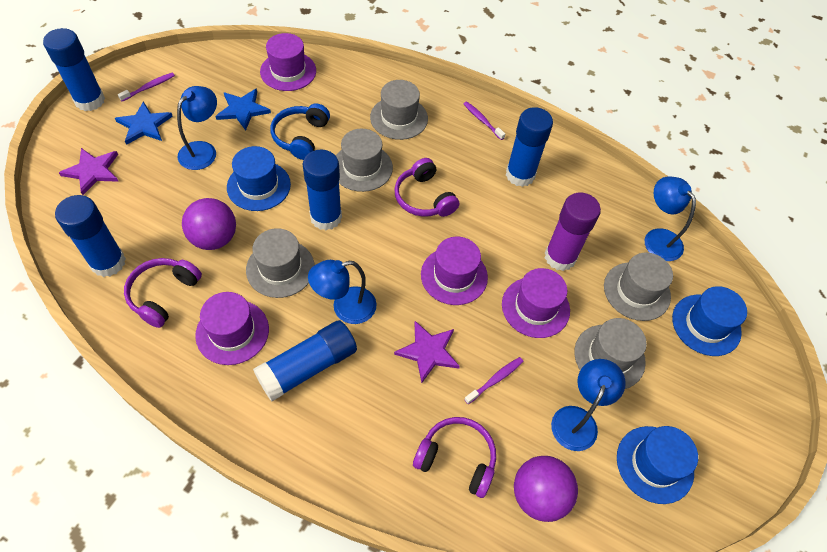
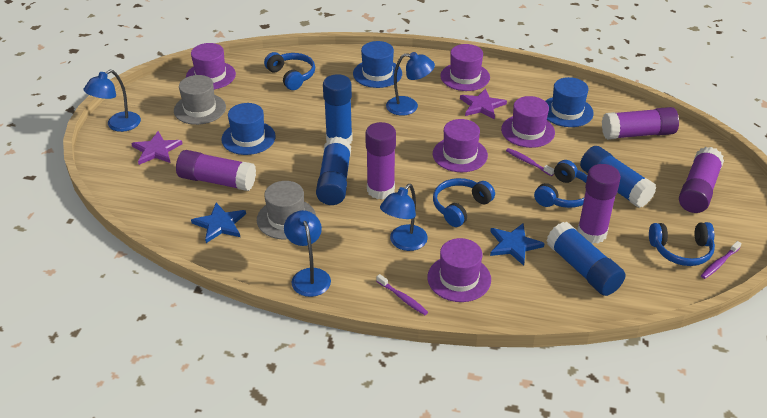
blue glue stick: [43,28,105,111] [55,195,126,277] [253,320,357,401] [303,150,342,230] [506,107,553,187] = 5 -> [316,136,351,205] [323,74,353,144] [547,222,626,296] [580,146,656,208] = 4
blue headphones: [270,103,330,160] = 1 -> [264,52,315,90] [433,178,495,227] [534,160,587,208] [649,222,715,266] = 4
grey hat: [246,228,315,298] [336,129,393,192] [370,80,428,140] [574,318,647,389] [604,252,673,321] = 5 -> [174,75,226,125] [257,181,316,239] = 2
purple ball: [182,198,236,250] [514,456,578,522] = 2 -> none = 0
purple glue stick: [545,193,601,271] = 1 -> [176,150,256,191] [365,122,396,199] [577,164,621,244] [602,107,679,140] [679,147,724,213] = 5
purple hat: [195,292,269,365] [260,33,316,91] [421,237,488,305] [502,268,570,338] = 4 -> [186,43,236,89] [427,238,491,302] [433,119,488,172] [440,44,490,91] [501,96,555,148] = 5
purple headphones: [124,258,202,328] [394,158,459,217] [413,417,496,498] = 3 -> none = 0

